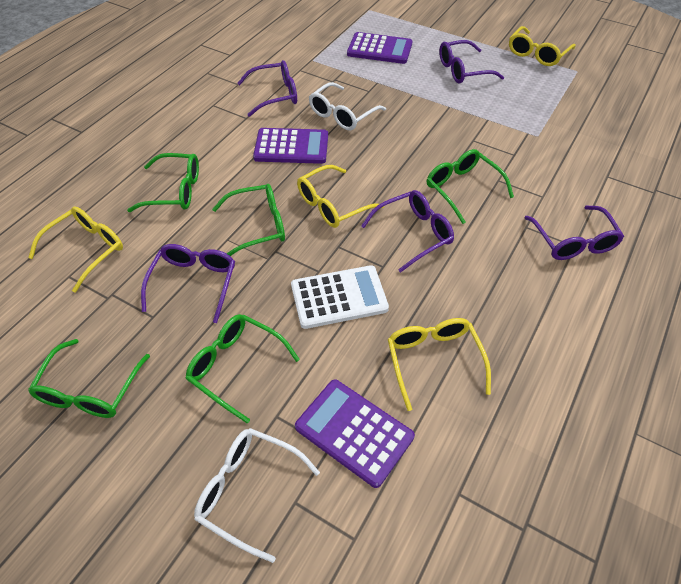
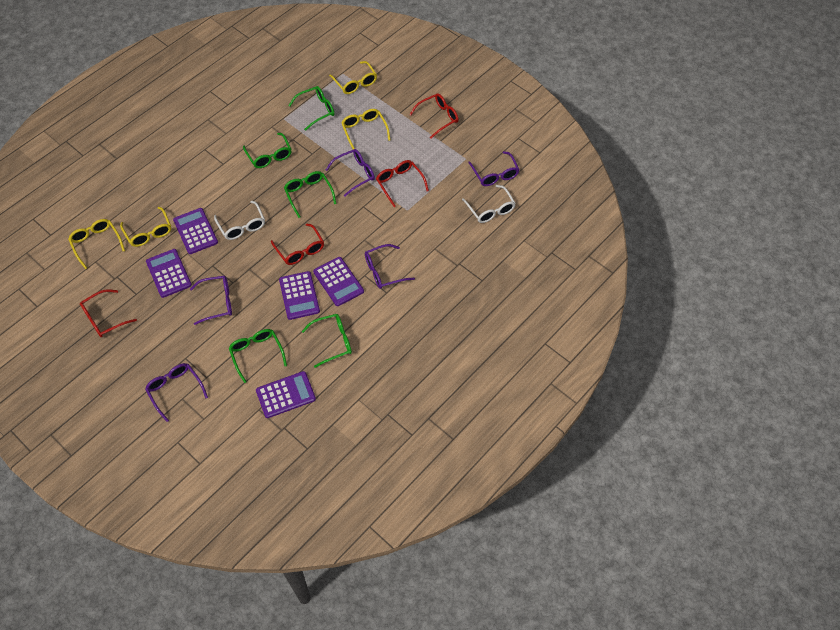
purple calculator: [253,128,328,164] [295,379,415,488] [347,32,413,64] = 3 -> [146,249,192,298] [173,208,218,254] [256,371,316,418] [279,271,320,320] [313,257,364,306] = 5
red glasses: none = 0 -> [80,289,137,337] [271,224,324,265] [376,160,429,207] [409,93,459,139] = 4
white calculator: [291,265,389,329] = 1 -> none = 0

